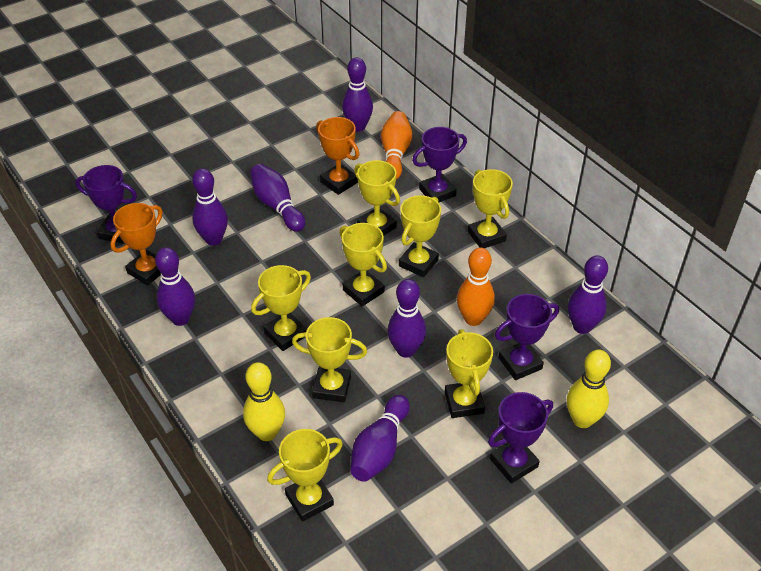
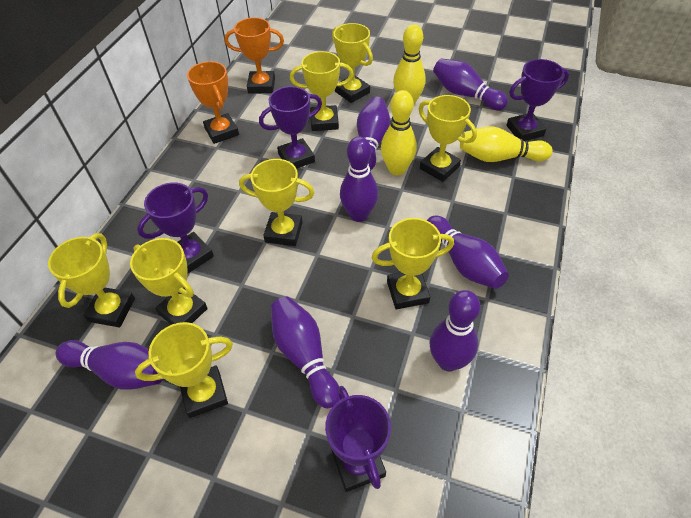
orange bowling pin: [381,111,412,180] [457,248,495,326] = 2 -> none = 0
yellow bowling pin: [243,362,285,441] [567,349,611,428] = 2 -> [381,90,417,175] [393,24,426,105] [460,126,553,162] = 3

